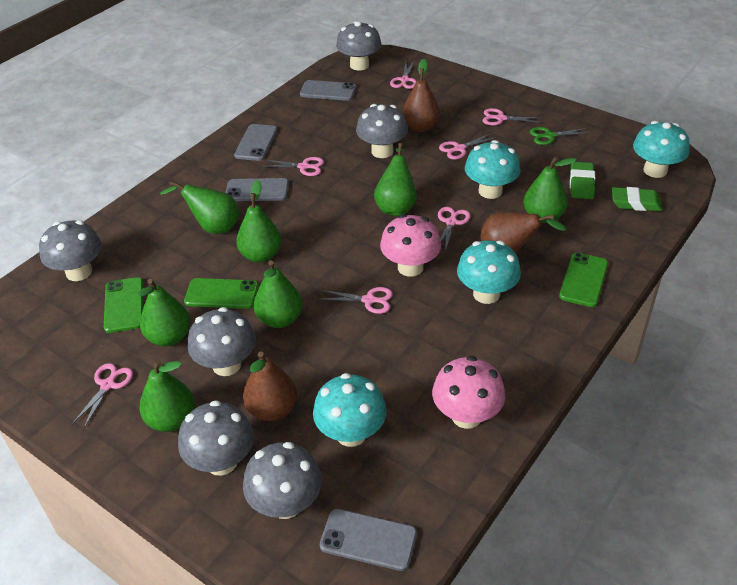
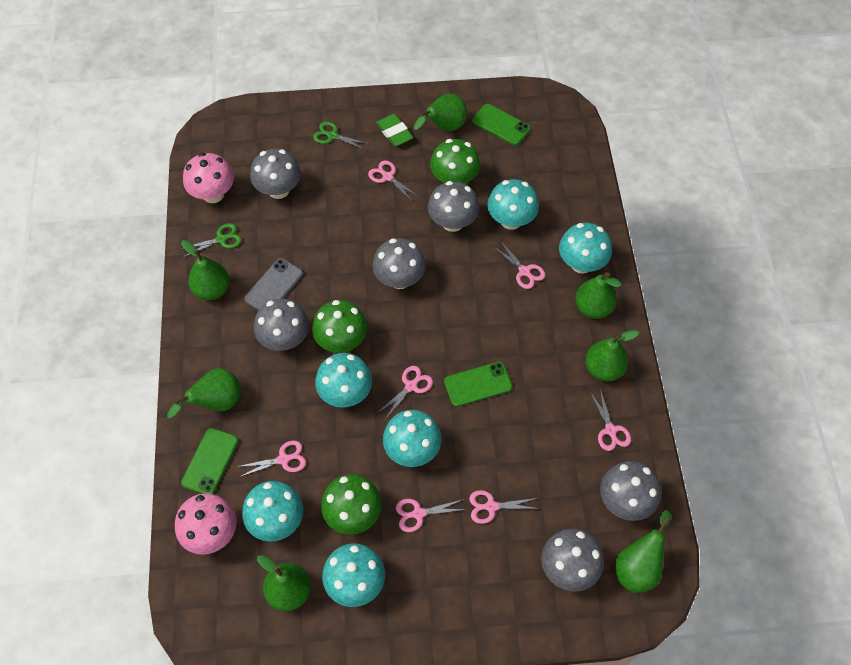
brown pear: [243,351,297,421] [402,59,440,132] [481,212,567,253] = 3 -> none = 0
green eraser: [570,162,595,199] [612,187,662,211] = 2 -> [376,114,413,146] = 1
green mushroom: none = 0 -> [312,300,367,352] [321,474,382,535] [430,139,481,184] = 3
green scissors: [530,127,588,145] = 1 -> [181,223,242,257] [313,122,369,150] = 2
grey phone: [226,178,289,201] [234,124,277,161] [300,80,356,101] [320,509,417,571] = 4 -> [244,258,303,310] = 1
turquoise mushroom: [313,373,387,447] [457,240,521,304] [465,140,521,199] [633,121,690,178] = 4 -> [242,481,303,542] [315,353,372,408] [322,543,385,607] [383,410,441,467] [487,179,539,230] [559,223,612,274] = 6

